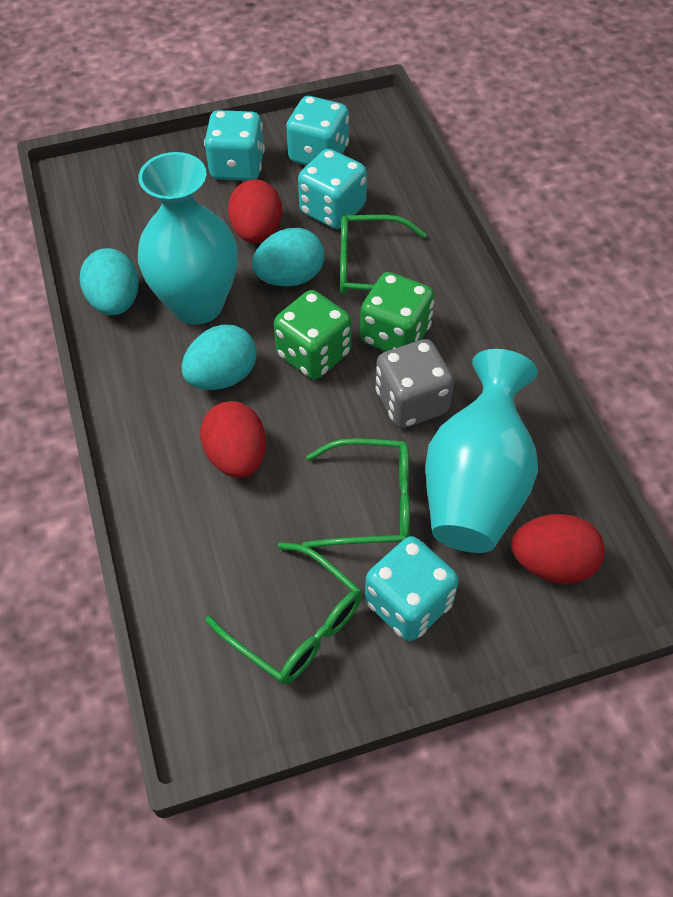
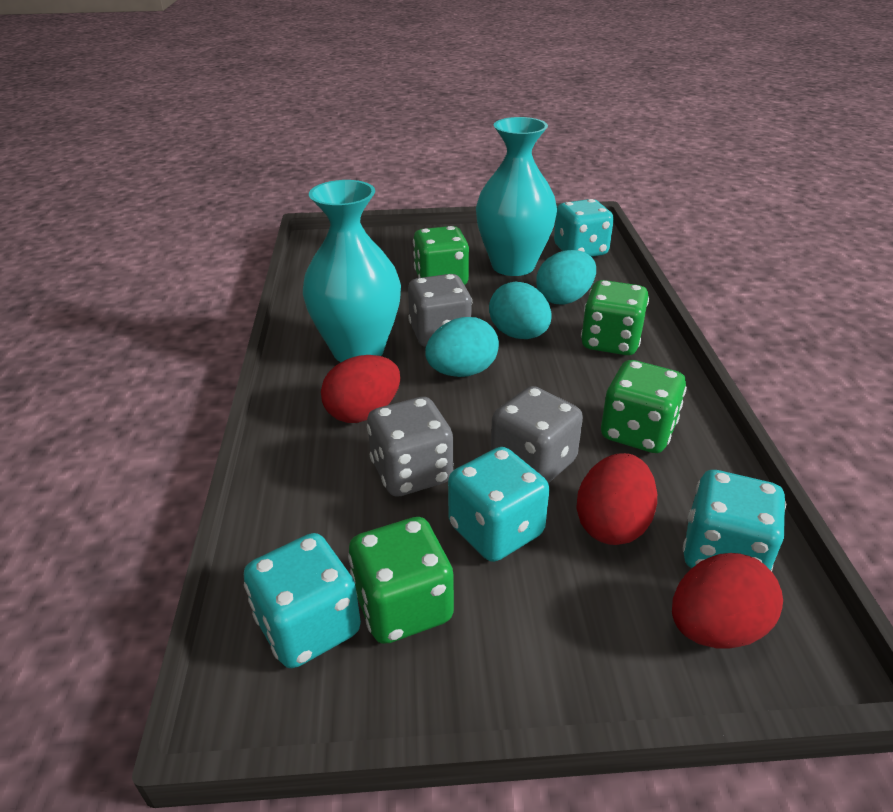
green dice: [274,290,352,380] [360,272,434,351] = 2 -> [348,517,454,644] [413,226,469,285] [581,280,649,355] [601,360,687,453] = 4
green glasses: [205,542,362,684] [302,438,410,548] [340,215,427,295] = 3 -> none = 0
grey dice: [376,339,454,428] = 1 -> [367,397,454,497] [408,274,472,347] [491,386,583,483] = 3

